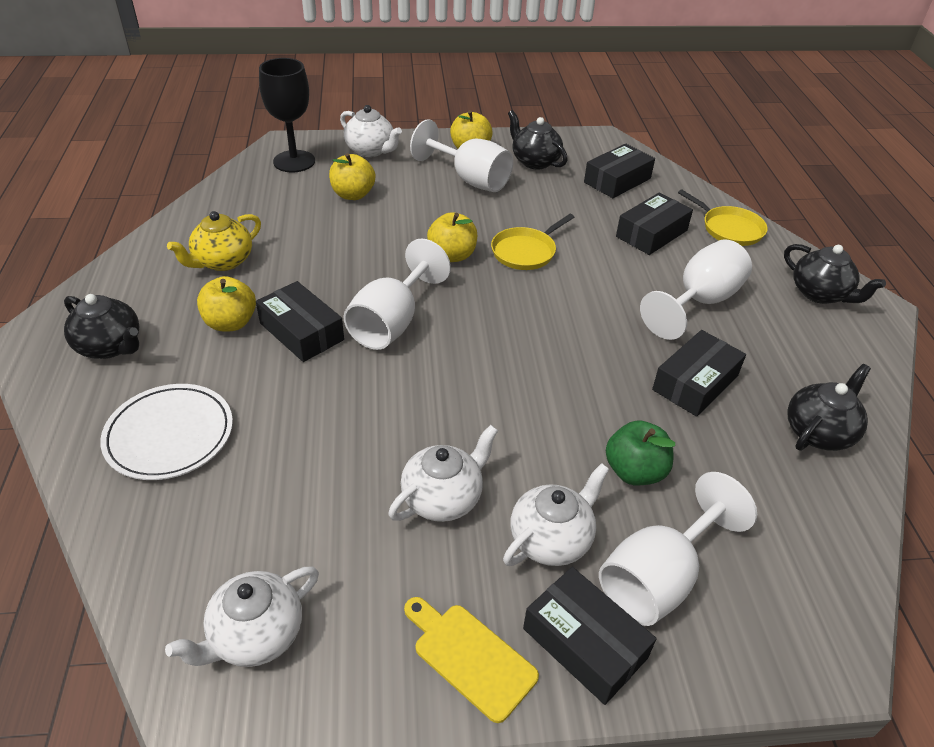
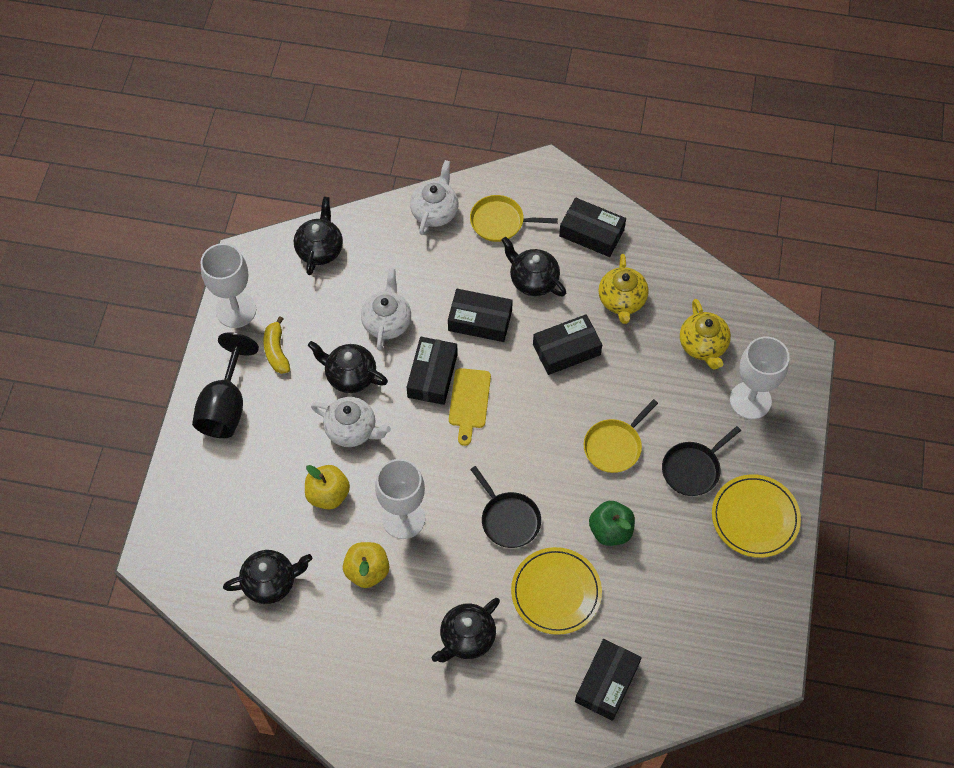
black pan: none = 0 -> [470,466,541,548] [662,426,741,496] = 2
black teapot: [64,294,139,359] [508,110,568,170] [784,244,886,304] [787,364,871,451] = 4 -> [223,550,312,604] [294,197,343,275] [308,341,388,393] [432,598,500,662] [502,237,566,296] = 5
white goblet: [343,239,451,350] [410,119,513,192] [599,472,757,626] [640,240,752,340] = 4 -> [200,243,256,328] [375,459,425,539] [730,337,790,419] = 3
white plate: [100,384,233,480] = 1 -> none = 0
white teapot: [165,567,319,667] [340,105,402,157] [388,425,498,522] [503,463,609,566] = 4 -> [311,397,391,447] [361,268,411,351] [410,160,458,235] = 3
yellow apple: [197,276,256,332] [329,153,375,200] [427,212,478,262] [450,110,493,149] = 4 -> [305,465,350,510] [343,542,389,588] = 2
yellow banana: none = 0 -> [264,316,290,374] = 1
yellow plate: none = 0 -> [511,547,602,635] [712,474,801,558] = 2
yellow teapot: [167,211,261,271] = 1 -> [598,254,649,324] [680,299,731,370] = 2

